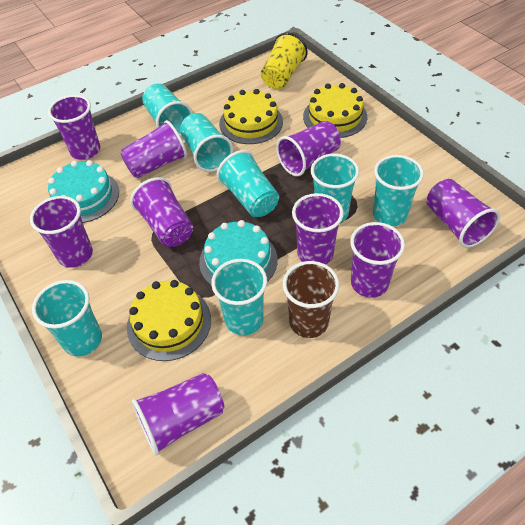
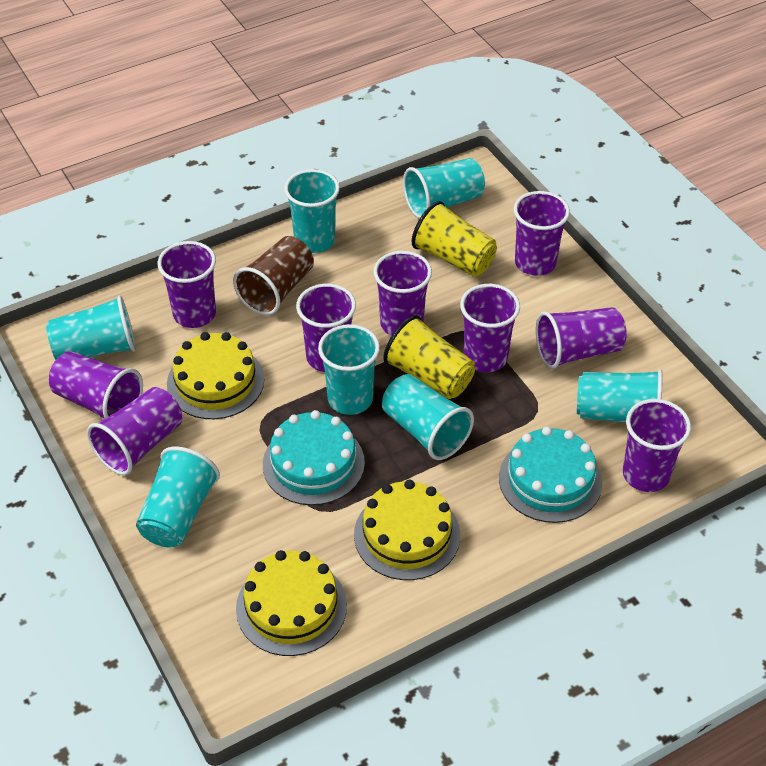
yellow cup: [261,32,308,89] = 1 -> [383,315,475,399] [412,201,497,277] = 2

